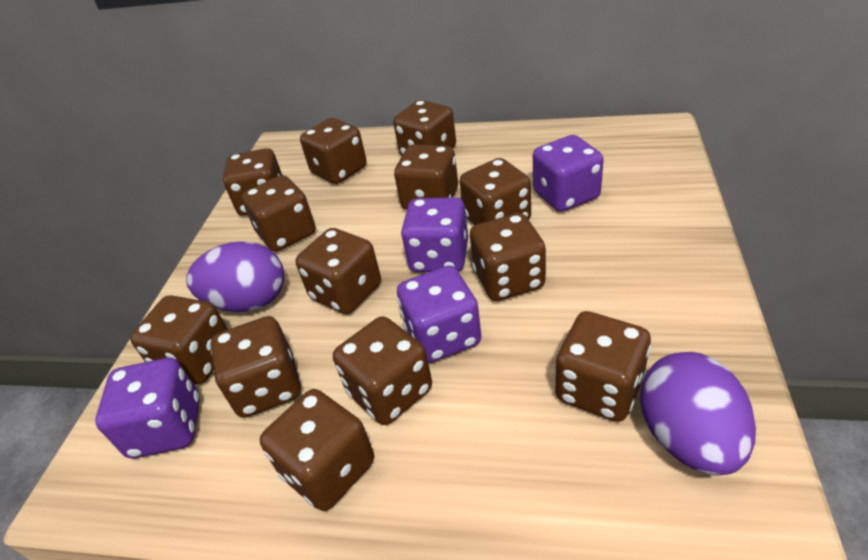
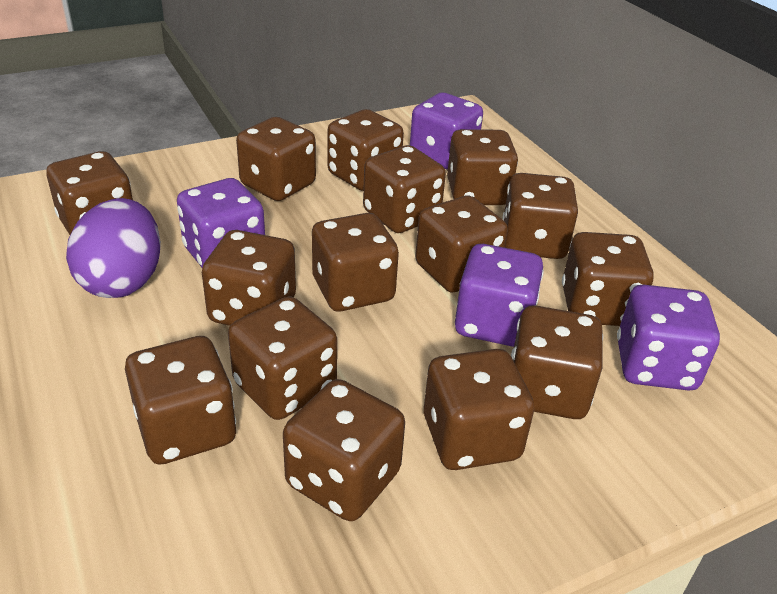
brown dice: [130,295,228,384] [211,316,301,418] [223,148,282,216] [242,175,316,252] [260,389,374,511] [295,228,381,314] [300,118,367,184] [333,316,432,425] [393,100,456,156] [394,144,458,210] [459,158,531,225] [470,213,546,301] [555,311,651,422] = 13 -> [46,151,133,235] [125,336,236,465] [202,230,296,326] [228,296,337,420] [236,117,316,201] [283,379,405,521] [312,213,399,311] [327,109,404,191] [363,145,446,233] [415,196,508,292] [424,349,534,470] [447,129,518,205] [502,173,578,259] [511,305,603,419] [562,232,654,326] = 15
purple egg: [186,241,284,312] [640,352,756,476] = 2 -> [66,198,161,298] = 1

